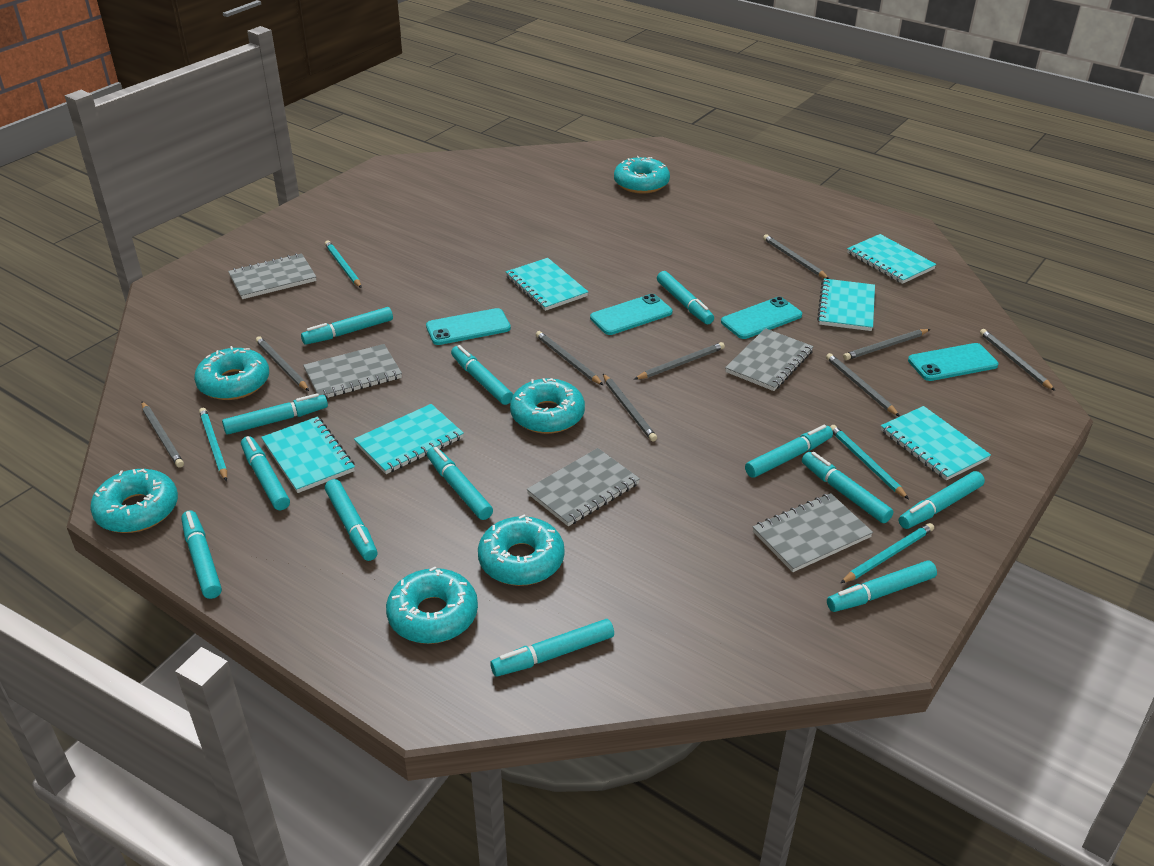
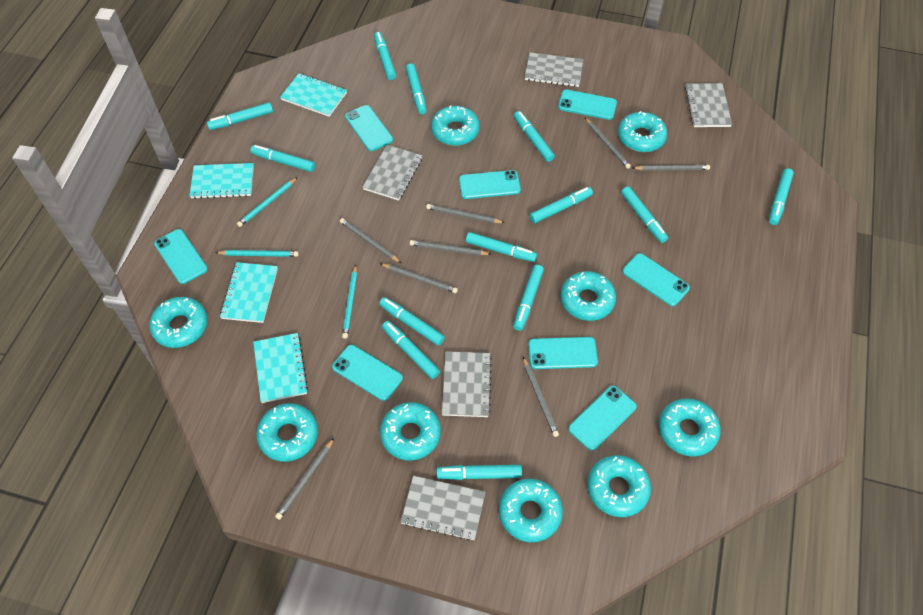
grey pencil: [142,402,184,468] [256,336,309,391] [536,331,603,385] [603,374,657,442] [634,342,725,379] [763,234,829,279] [826,353,900,417] [843,329,930,360] [980,329,1055,391] = 9 -> [275,438,334,520] [340,218,401,263] [381,264,458,293] [410,240,491,255] [426,204,505,223] [523,357,559,437] [585,118,631,169] [633,165,710,171] = 8
turquoise donut: [90,469,178,533] [194,346,269,400] [386,567,478,644] [478,515,565,586] [510,378,585,434] [614,156,670,193] = 6 -> [149,297,208,348] [256,404,318,462] [380,402,441,461] [431,105,480,146] [499,479,563,542] [560,271,616,321] [587,456,651,517] [618,111,667,152] [659,399,721,457] = 9
turquoise notebook: [261,417,355,493] [354,404,464,474] [506,258,588,311] [817,279,875,331] [847,234,937,284] [881,406,991,480] = 6 -> [190,163,254,199] [220,262,278,323] [253,333,308,403] [280,73,347,117] = 4
turquoise pencil: [199,408,227,481] [325,241,362,288] [830,425,909,499] [840,523,934,583] = 4 -> [215,250,299,257] [237,177,298,227] [342,265,357,339] = 3
turquoise phone: [426,308,511,345] [590,294,672,335] [721,297,802,339] [908,343,998,381] = 4 -> [154,229,208,284] [332,345,403,401] [345,105,393,151] [459,170,521,199] [528,337,598,369] [558,90,617,120] [568,386,637,451] [622,253,690,306] = 8

